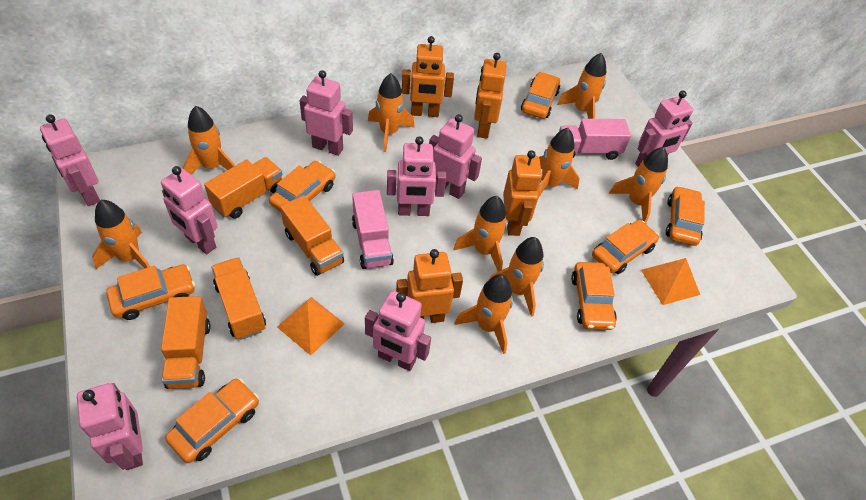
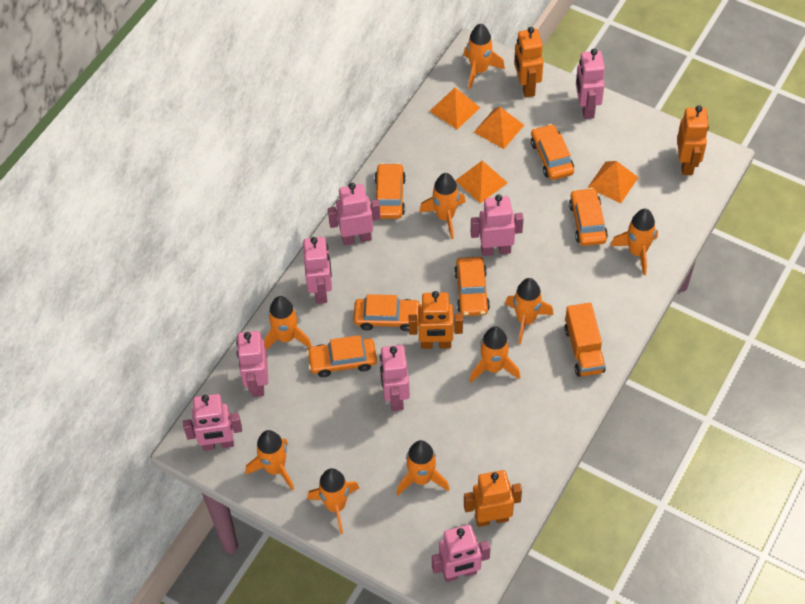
orange car: [106,264,195,320] [165,379,259,463] [269,161,335,212] [521,72,560,119] [571,262,617,330] [592,220,659,274] [666,186,705,246] = 7 -> [307,335,377,377] [354,294,421,331] [374,163,406,219] [454,257,490,316] [531,124,574,180] [569,188,608,246] = 6
orange pyramid: [277,297,345,355] [641,258,700,305] = 2 -> [429,88,480,130] [455,160,508,203] [474,107,524,149] [587,161,639,204] = 4
orange truck: [161,296,211,389] [204,157,282,219] [211,257,266,340] [280,195,344,276] = 4 -> [564,303,606,377] = 1
pink truck: [352,190,394,269] [559,119,631,160] = 2 -> none = 0

